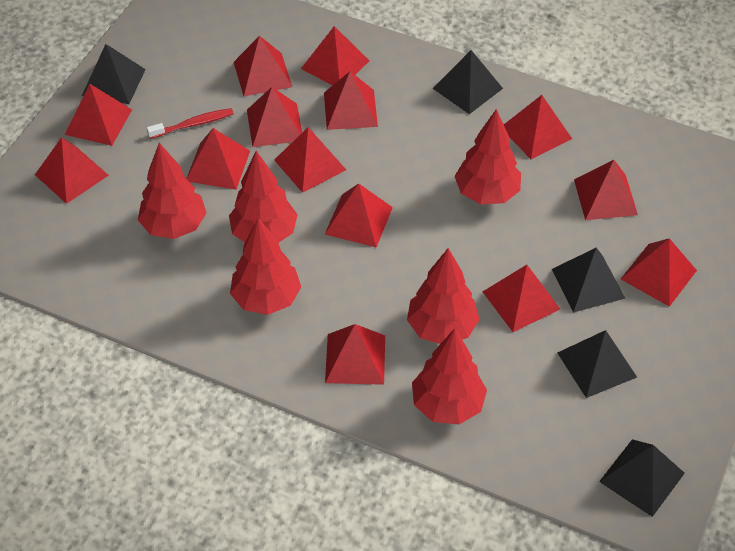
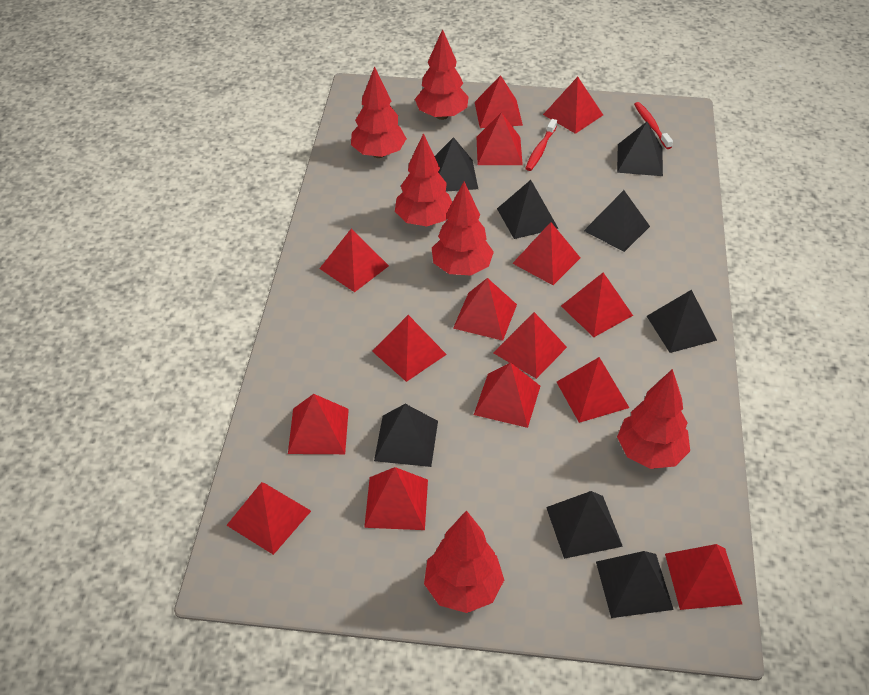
black pyramid: [82,44,146,104] [432,50,503,114] [552,247,625,313] [558,330,637,398] [599,439,685,517] = 5 -> [374,404,438,467] [435,137,478,191] [497,180,559,239] [546,491,623,559] [584,190,650,252] [596,551,674,618] [617,122,663,176] [647,290,717,353] = 8
red pyramid: [35,137,109,204] [65,84,132,146] [186,128,250,190] [234,36,292,96] [247,87,302,147] [274,127,346,193] [301,26,369,86] [324,71,378,130] [325,183,393,248] [325,324,385,385] [483,265,560,332] [504,95,572,159] [574,160,638,220] [621,238,697,307] = 14 -> [226,482,311,555] [288,394,349,454] [319,229,389,292] [364,467,428,530] [372,315,447,382] [453,278,517,341] [474,362,540,428] [475,75,523,128] [477,112,523,165] [494,312,567,379] [512,222,580,285] [543,77,603,134] [557,357,629,423] [561,272,633,337] [665,544,742,610] = 15
red toothbrush: [147,108,234,139] = 1 -> [525,119,557,171] [634,102,673,149] = 2

